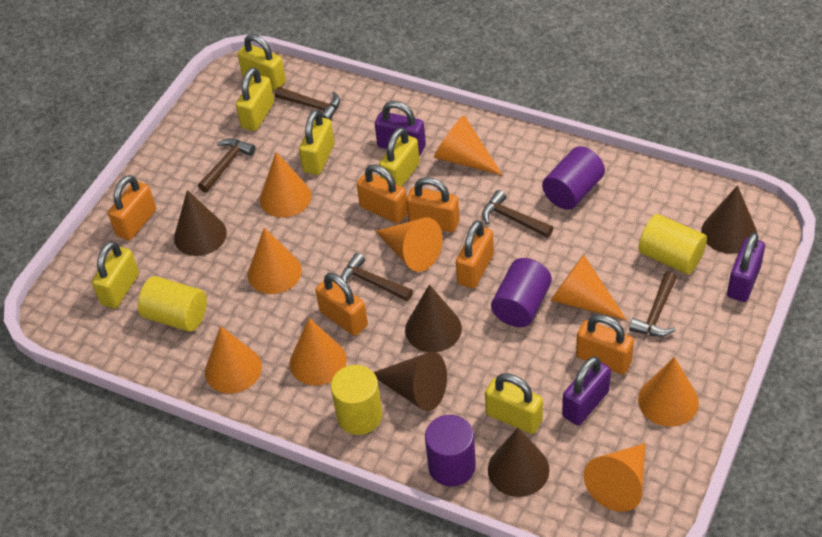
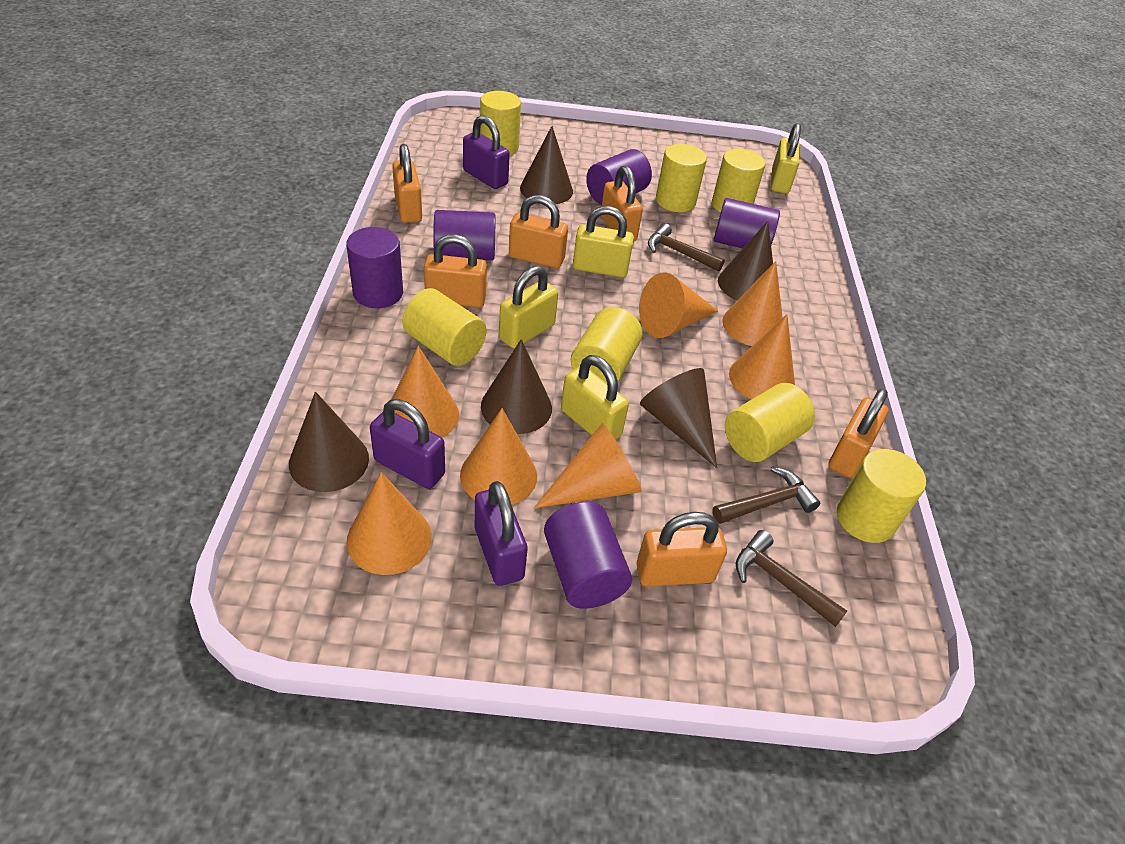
brown hammer: [198,139,255,193] [275,87,340,120] [341,253,413,301] [482,190,553,238] [629,272,677,337] = 5 -> [648,223,725,271] [712,466,820,524] [736,530,847,627] = 3
orange cone: [205,326,262,394] [248,227,302,294] [260,152,312,218] [290,318,347,386] [375,218,443,272] [434,115,503,175] [550,255,627,320] [584,443,646,512] [638,357,699,427] = 9 -> [347,472,432,575] [391,346,459,437] [460,408,537,505] [534,424,642,508] [639,272,718,338] [722,261,783,346] [729,314,795,400] = 7
purple cylinder: [425,415,476,486] [491,258,552,327] [542,146,605,210] = 3 -> [346,227,403,308] [433,210,495,260] [544,501,632,609] [586,149,652,205] [714,198,780,248] = 5
yellow cylinder: [138,276,207,332] [331,365,382,435] [638,214,707,274] = 3 -> [402,288,486,366] [480,91,521,155] [571,307,642,383] [656,144,707,212] [712,149,766,213] [725,383,815,462] [837,449,926,543] = 7
yellow padlock: [92,241,139,308] [236,67,274,131] [238,34,286,90] [299,110,335,175] [379,127,420,187] [485,373,543,434] = 6 -> [499,266,558,349] [561,355,629,440] [573,206,634,278] [771,123,801,194] = 4

